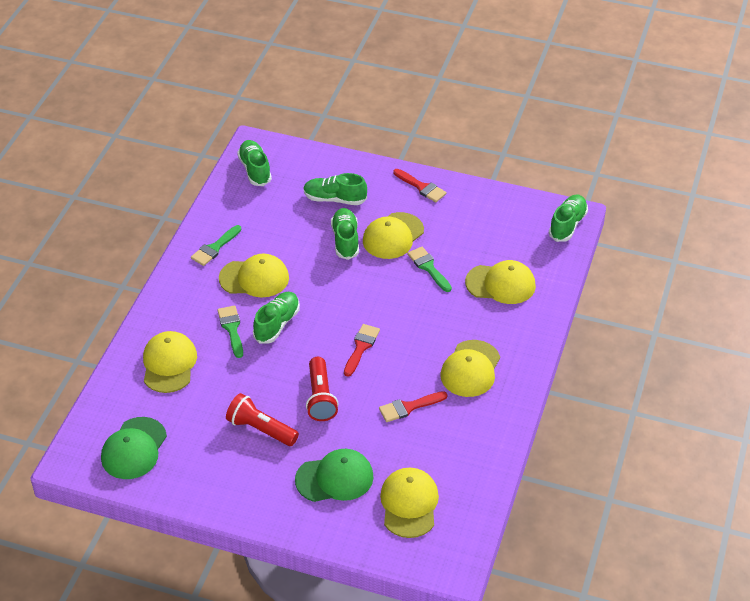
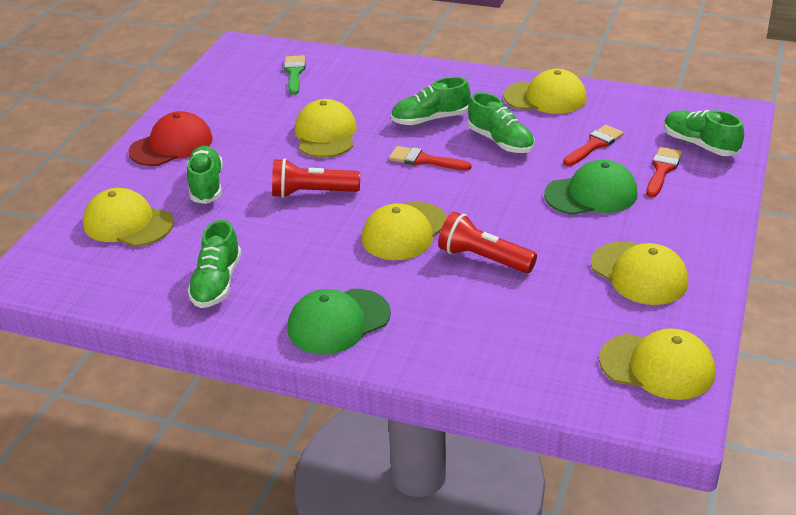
green brush: [191,225,241,266] [217,306,243,358] [407,247,452,292] = 3 -> [284,55,305,95] = 1
red cap: none = 0 -> [128,111,213,166] = 1

